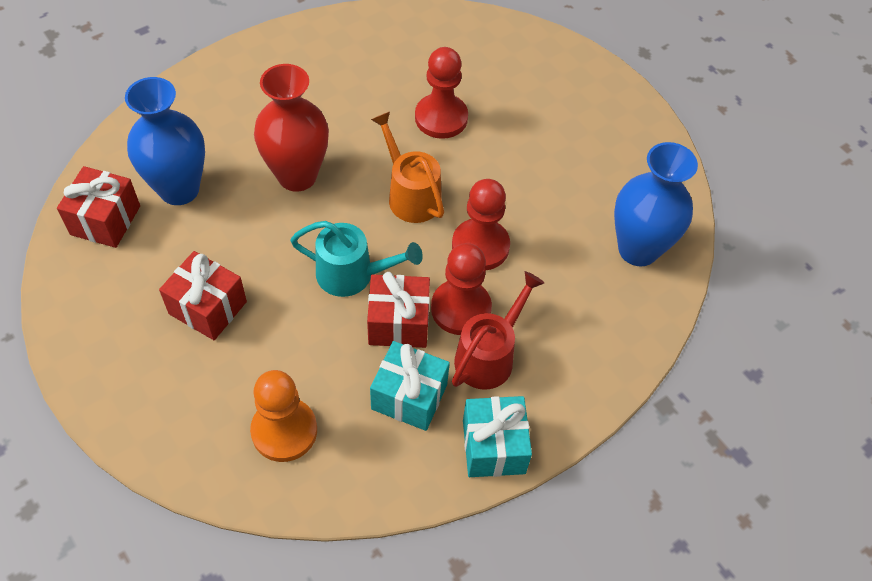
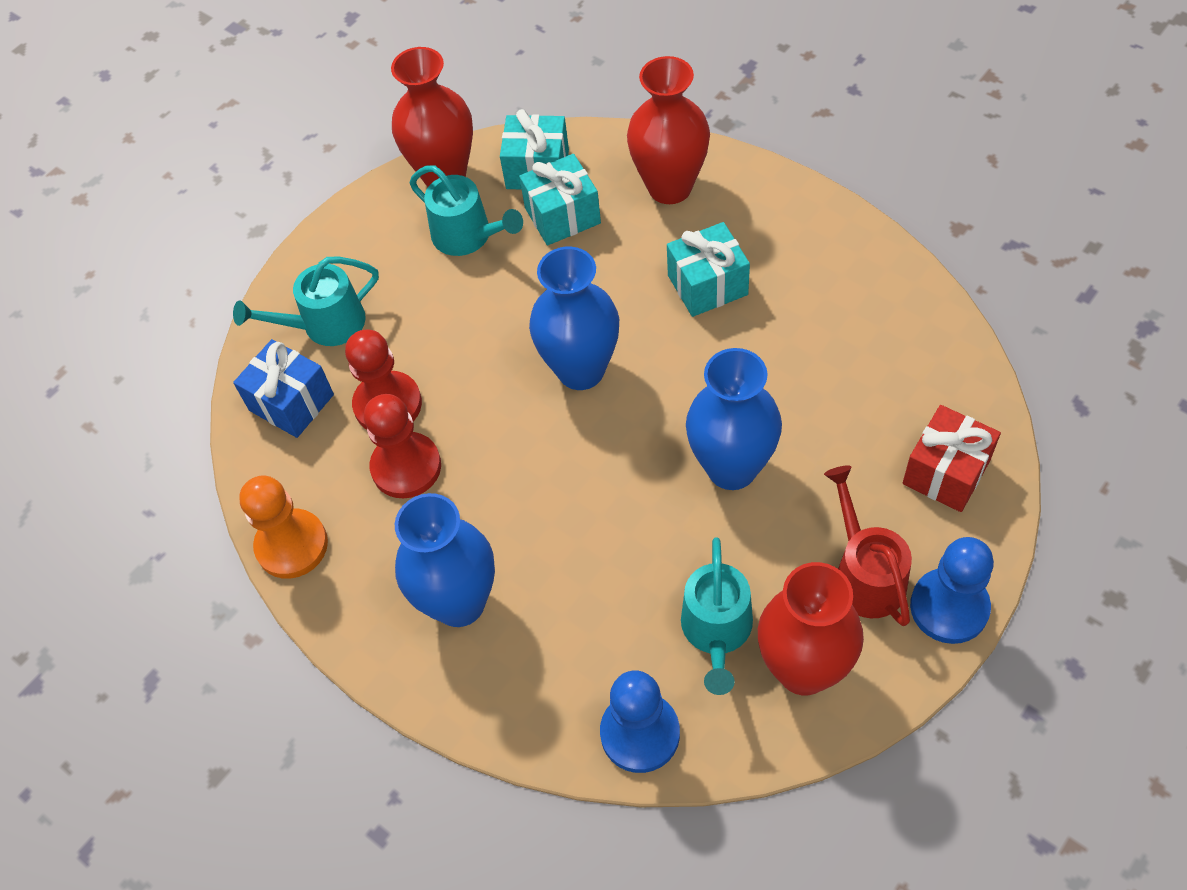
blue gift: none = 0 -> [233,339,334,438] = 1
blue pawn: none = 0 -> [600,670,680,773] [910,537,994,644] = 2
blue vase: [125,77,205,205] [614,142,698,266] = 2 -> [395,493,495,627] [529,247,619,390] [686,348,782,490] = 3
orange watering can: [371,112,444,223] = 1 -> none = 0
red gift: [57,166,140,248] [159,251,247,340] [367,272,430,348] = 3 -> [903,405,1001,512] = 1
red pawn: [415,47,468,139] [431,243,492,335] [452,179,510,271] = 3 -> [345,329,422,430] [364,394,441,498] = 2
red vase: [254,64,329,192] = 1 -> [391,47,473,187] [627,56,710,204] [758,562,864,695] = 3
turquoise gift: [370,341,450,431] [463,396,532,477] = 2 -> [500,109,569,189] [519,154,601,246] [667,222,750,317] = 3
turquoise watering can: [290,221,423,297] = 1 -> [233,257,379,346] [410,165,523,256] [681,537,753,695] = 3

